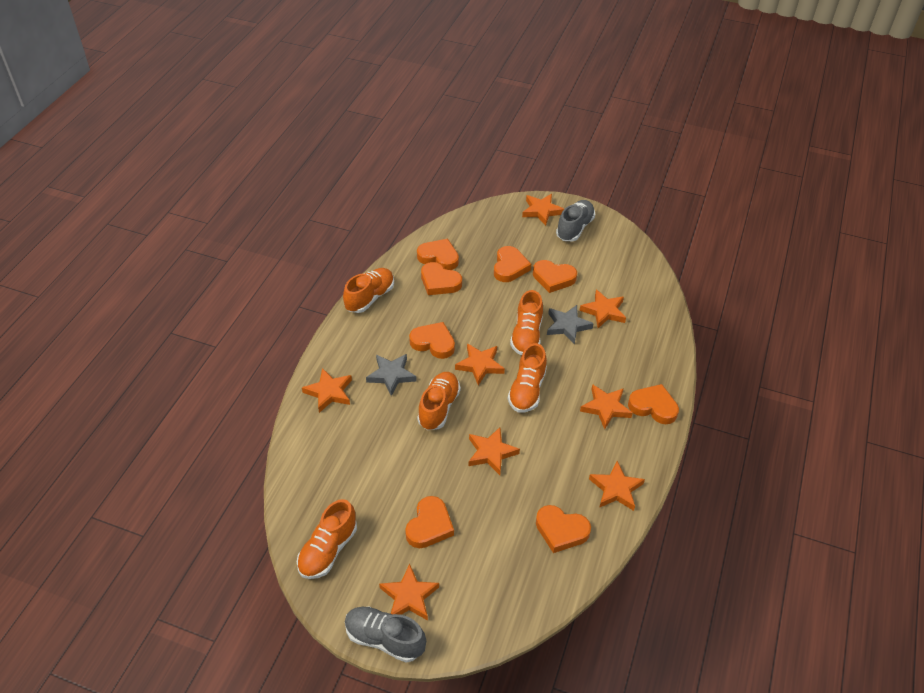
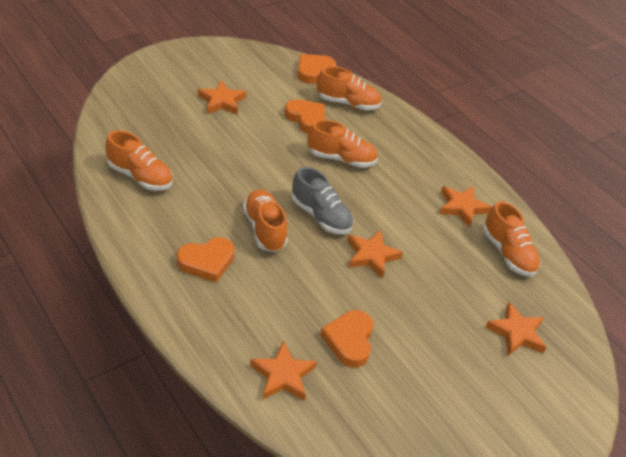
grey shoe: [345,607,426,663] [556,200,595,241] = 2 -> [292,167,353,234] = 1
grey star: [366,354,417,396] [547,305,594,345] = 2 -> none = 0
orange heart: [405,496,454,548] [409,322,455,359] [417,239,459,270] [421,262,462,295] [494,246,531,282] [533,260,577,293] [536,505,591,553] [628,384,679,424] = 8 -> [177,237,235,282] [284,99,325,134] [297,54,336,84] [320,310,374,368] = 4
orange star: [302,368,352,413] [379,564,439,621] [455,343,505,385] [469,427,520,475] [522,194,564,226] [580,290,626,328] [580,384,633,429] [589,461,645,511] = 8 -> [198,81,246,115] [250,341,317,401] [347,230,403,279] [439,186,492,228] [486,302,547,356] = 5

